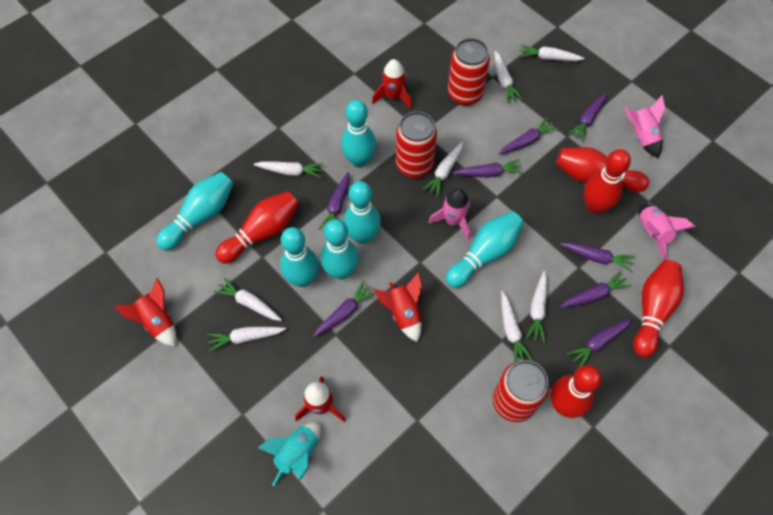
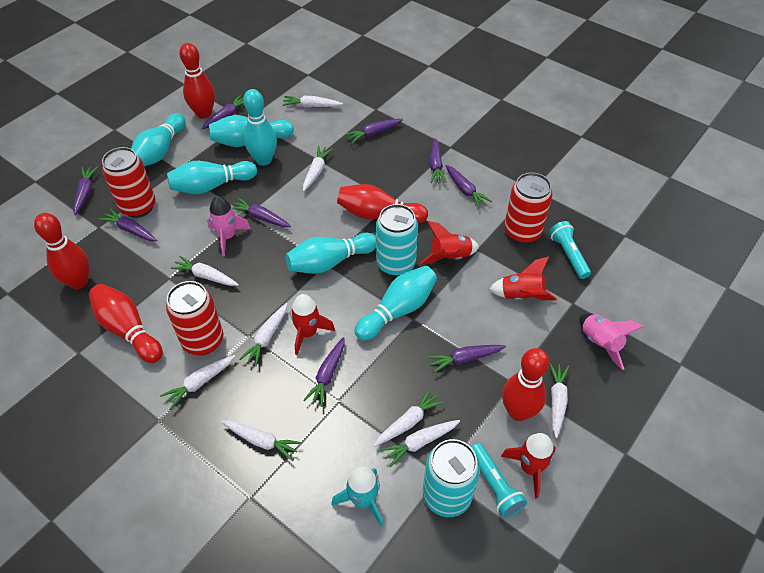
pink rocket: [428,188,470,240] [625,95,665,158] [638,204,695,260] = 3 -> [207,196,251,256] [579,313,644,370] = 2
purple carrot: [313,281,376,337] [319,172,350,230] [453,159,523,178] [499,117,558,154] [560,242,635,272] [560,271,631,308] [567,319,632,367] [568,93,607,142] = 8 -> [73,167,98,215] [99,209,157,241] [201,95,243,129] [232,198,291,227] [303,337,345,407] [345,119,403,143] [427,345,506,373] [429,138,447,183] [445,165,492,208] = 9
turquoise can: none = 0 -> [376,204,418,276] [423,439,480,517] = 2
turquoise flashlight: none = 0 -> [471,443,527,518] [549,221,591,279] = 2
white carrot: [207,327,286,352] [214,277,282,321] [254,161,324,178] [422,142,463,197] [495,51,523,103] [501,291,533,362] [520,45,584,61] [526,271,547,342] = 8 -> [160,355,235,409] [171,256,239,286] [221,420,302,461] [239,303,287,366] [283,96,343,107] [303,146,333,191] [374,388,444,447] [380,420,460,468] [549,363,569,438] = 9

